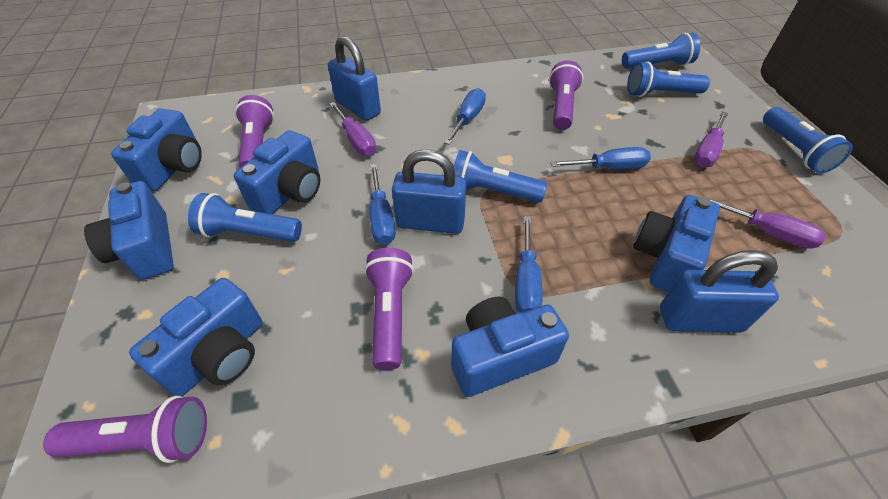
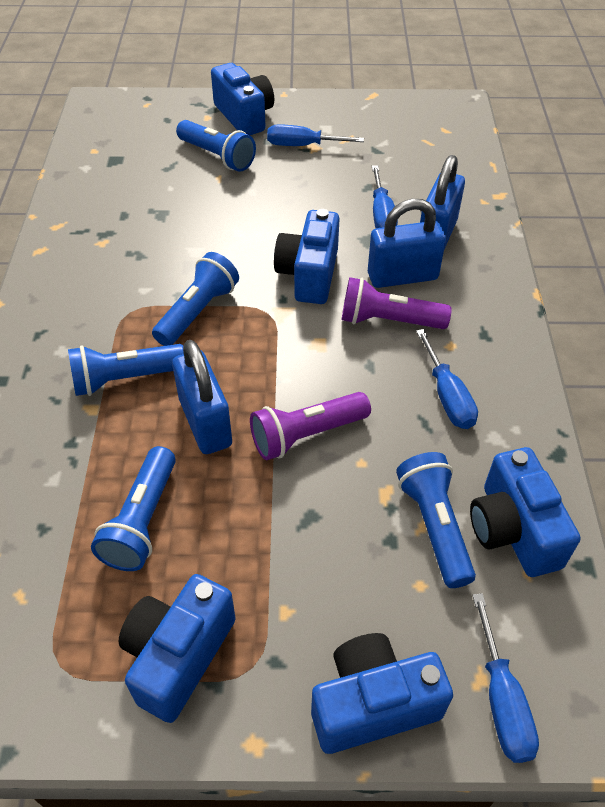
blue camera: [84,181,174,280] [111,108,202,191] [129,278,263,396] [234,130,320,214] [451,297,569,397] [633,195,720,292] = 6 -> [119,574,236,723] [211,63,274,135] [274,209,340,304] [311,633,453,754] [470,447,580,577] = 5
purple flashlight: [43,396,207,463] [235,95,274,168] [364,248,414,370] [549,60,583,130] = 4 -> [250,392,371,461] [342,277,452,329] = 2
purple screwdriver: [329,102,376,156] [694,111,728,168] [701,196,826,249] = 3 -> none = 0

